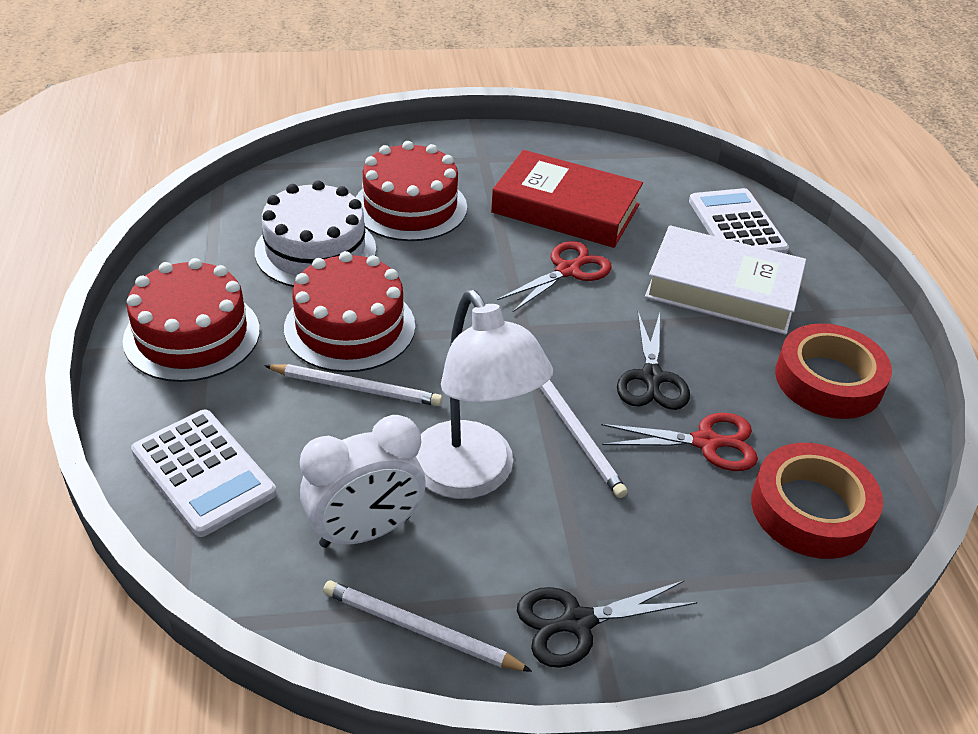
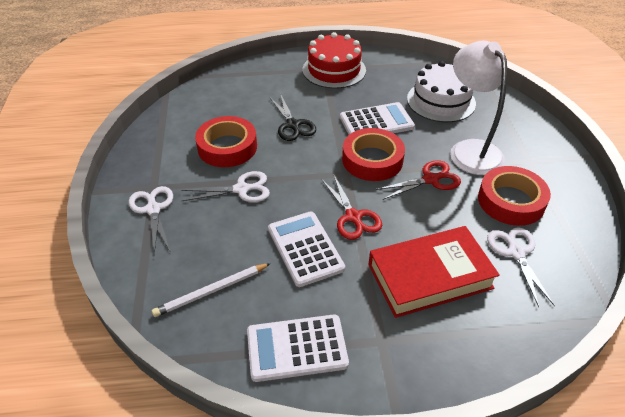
black scissors: [517,580,697,668] [617,312,690,410] = 2 -> [269,93,316,141] = 1
red cake: [123,258,260,382] [284,251,415,372] [355,141,467,241] = 3 -> [302,32,366,89] = 1
red tape: [751,443,883,559] [775,323,892,419] = 2 -> [195,116,257,167] [342,128,405,181] [478,166,551,226] = 3
white book: [645,225,806,335] = 1 -> none = 0
white calculator: [131,410,277,537] [689,188,789,254] = 2 -> [247,314,349,382] [268,211,345,287] [340,102,415,135] = 3
white clock: [300,415,426,548] = 1 -> none = 0
white pencil: [264,364,443,406] [323,581,532,672] [540,380,628,498] = 3 -> [152,263,271,317] = 1
white scissors: none = 0 -> [129,186,173,255] [181,171,270,202] [487,227,555,307] = 3

